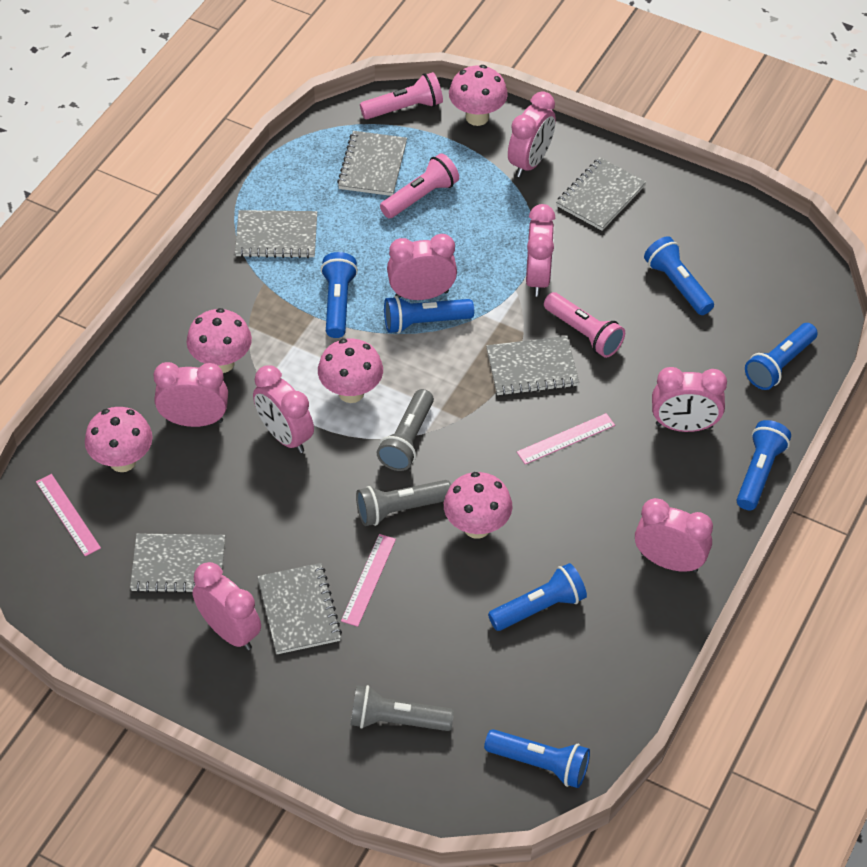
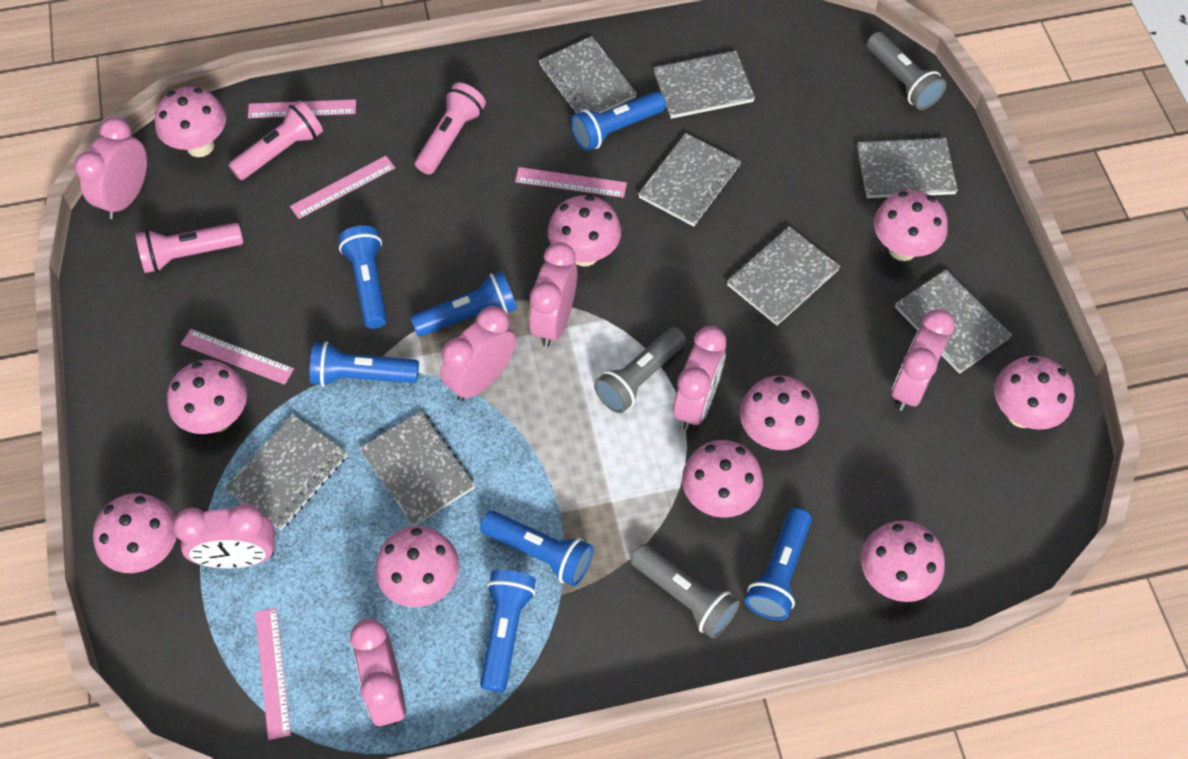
grey notebook: [130,534,225,593] [235,210,317,258] [257,563,342,654] [337,131,407,196] [486,336,579,396] [556,158,646,231] = 6 -> [224,414,348,530] [359,411,475,526] [539,36,637,114] [638,133,741,227] [654,50,755,119] [727,226,840,326] [857,137,958,198] [895,270,1012,374] = 8
pink clock: [154,362,228,427] [192,562,261,650] [253,365,314,453] [387,234,457,300] [508,91,556,177] [526,204,555,297] [635,498,713,573] [652,367,727,432] = 8 -> [75,117,147,219] [173,503,275,569] [350,619,406,726] [440,306,516,401] [529,242,577,347] [673,326,727,430] [892,309,955,411] = 7
pink mushroom: [85,407,153,472] [187,308,252,373] [318,339,383,403] [444,472,512,539] [449,65,508,126] = 5 -> [93,493,177,573] [155,87,226,157] [167,360,247,434] [375,526,459,607] [548,195,621,266] [682,440,763,518] [740,376,819,450] [861,521,945,602] [874,190,948,261] [994,356,1075,430] = 10
pink ruler: [36,474,101,557] [341,534,396,627] [517,413,615,464] = 3 -> [181,329,294,385] [248,99,356,118] [255,608,291,740] [290,156,395,219] [515,167,627,198] = 5

